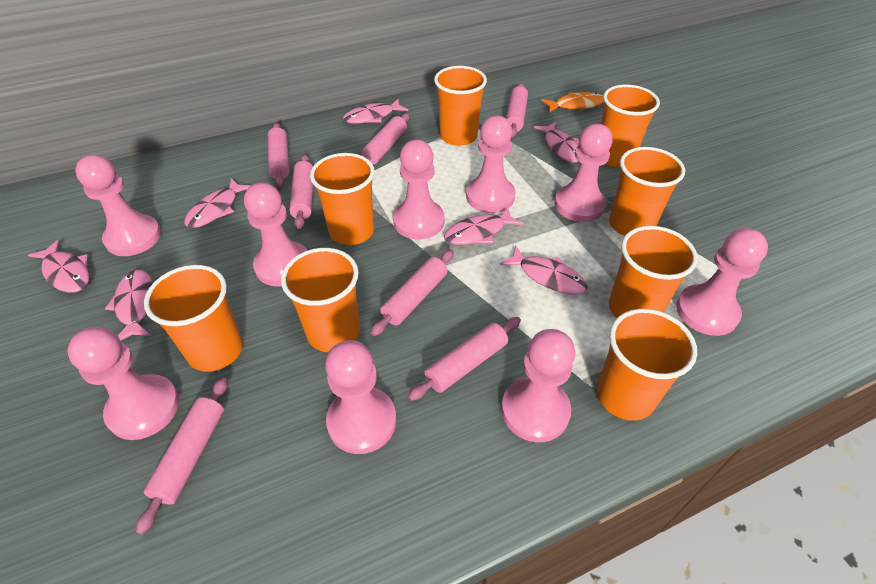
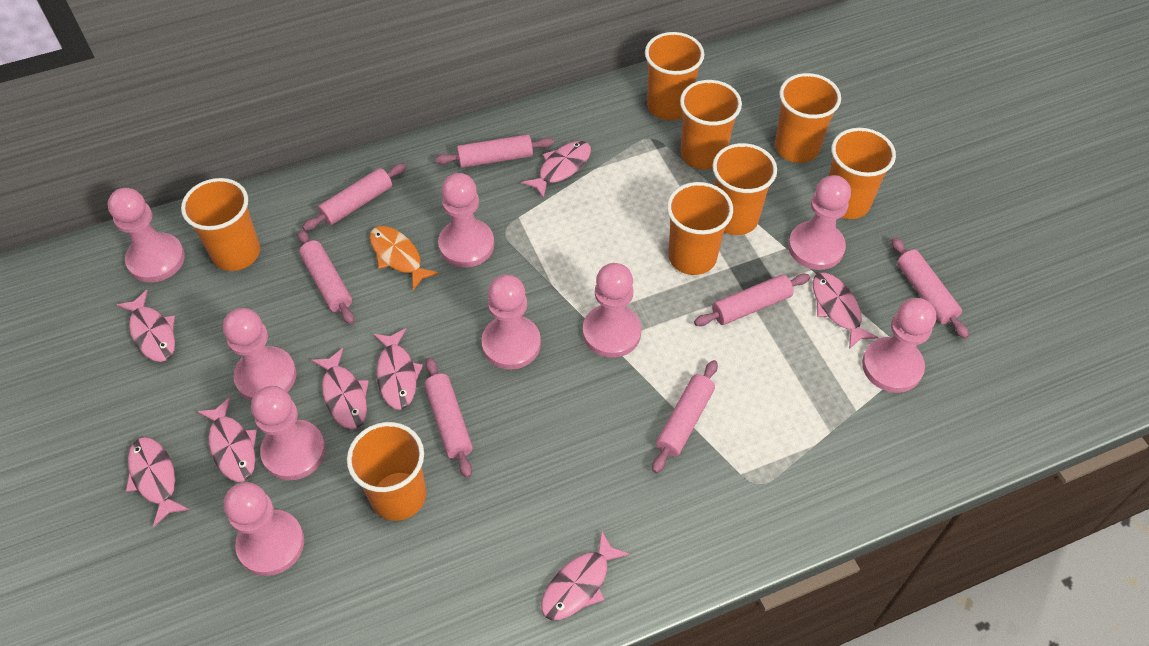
pink fish: [28,239,89,293] [105,270,153,341] [185,178,251,228] [343,99,408,124] [444,207,523,245] [500,245,587,294] [534,122,579,163] = 7 -> [116,290,175,362] [126,437,189,527] [197,397,257,482] [311,348,369,429] [373,328,423,410] [521,141,591,199] [541,530,630,620] [813,273,879,349] = 8

